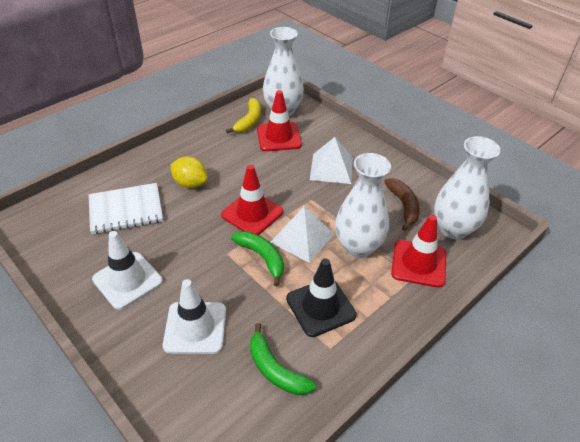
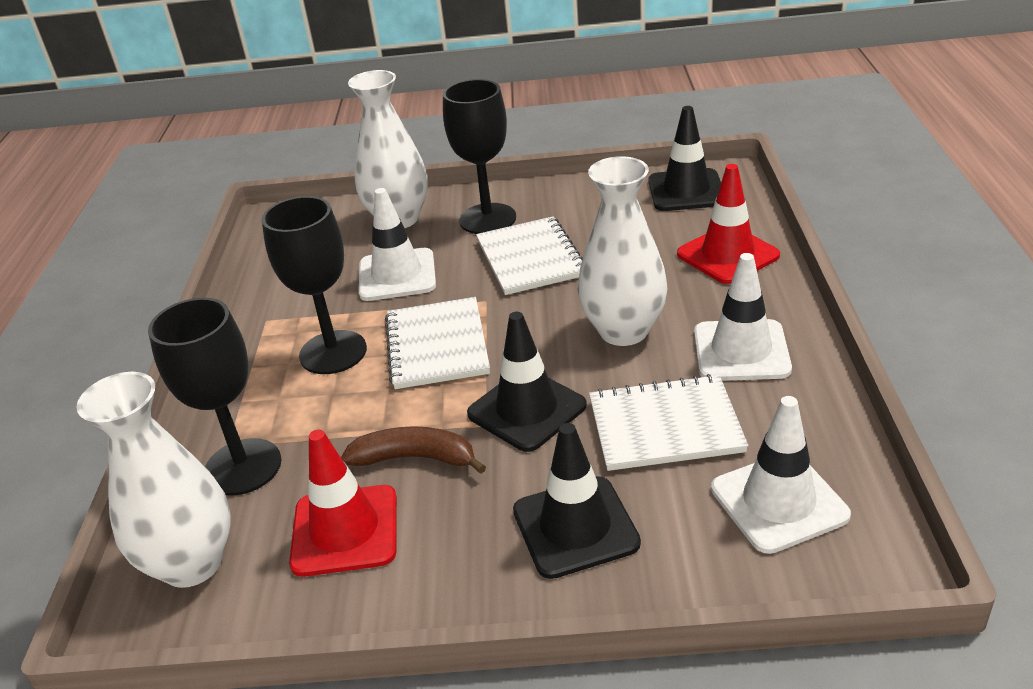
black goblet: none = 0 -> [148,298,281,496] [262,196,367,374] [443,79,516,234] = 3
black traffic cone: [286,258,357,337] = 1 -> [467,312,587,452] [513,423,641,579] [648,106,721,211] = 3
green banana: [231,231,284,287] [250,323,316,395] = 2 -> none = 0
red traffic cone: [221,165,283,235] [257,90,302,151] [391,215,446,288] = 3 -> [289,430,397,577] [677,164,780,284] = 2
white notebook: [89,183,163,234] = 1 -> [385,297,490,389] [476,216,583,295] [589,374,748,471] = 3
white pyramid: [270,206,334,263] [310,137,353,184] = 2 -> none = 0
white traffic cone: [92,231,163,310] [163,279,226,354] = 2 -> [359,188,436,301] [694,253,792,381] [711,396,851,554] = 3
yellow banana: [226,98,261,134] = 1 -> none = 0
yellow lemon: [171,156,208,188] = 1 -> none = 0

